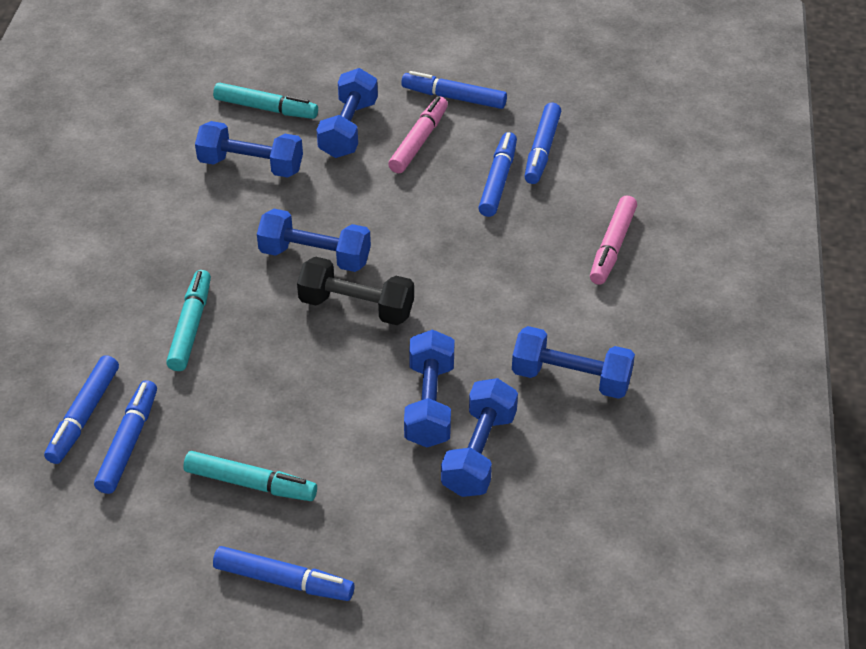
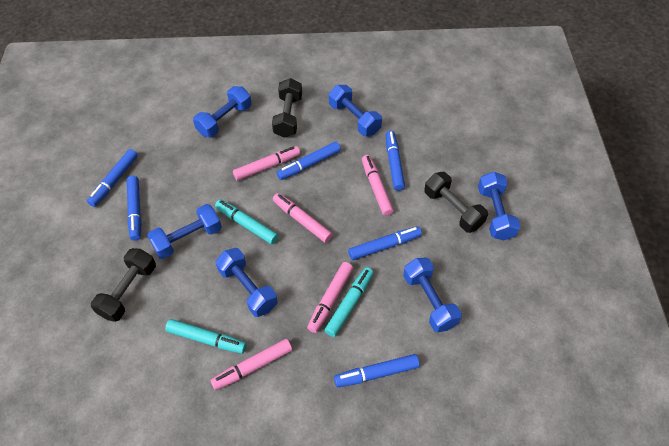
black dumbbell: [297,257,414,325] = 1 -> [91,248,156,322] [272,78,302,138] [424,172,488,233] = 3
pink marker: [388,96,448,173] [590,196,637,285] = 2 -> [210,339,292,390] [233,146,300,181] [273,193,333,243] [307,262,353,333] [362,155,394,216] = 5

